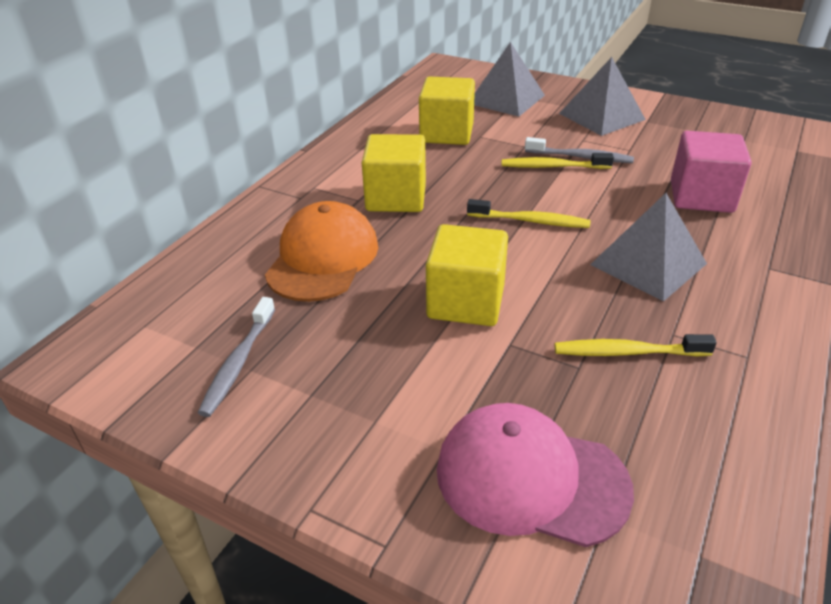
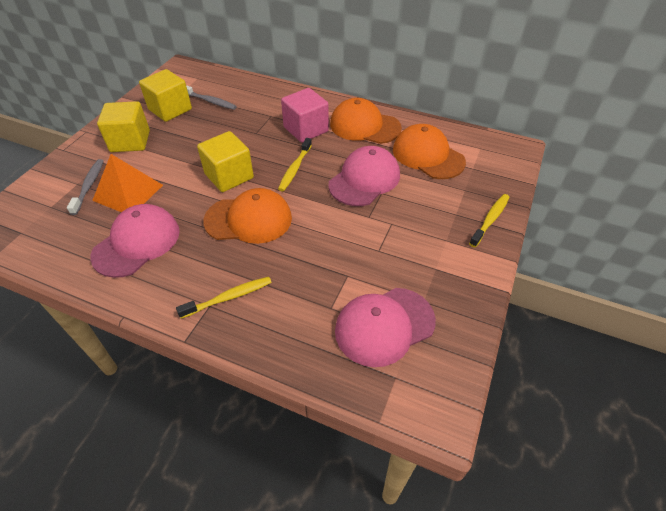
grey pyramid: [474,42,545,117] [559,57,646,136] [590,193,707,302] = 3 -> none = 0
orange cap: [265,201,378,302] = 1 -> [203,188,292,244] [330,98,402,144] [393,124,466,179] = 3
orange pyramid: none = 0 -> [92,154,163,212] = 1
pink cap: [437,403,634,547] = 1 -> [90,204,180,278] [328,146,400,206] [335,288,436,367] = 3

